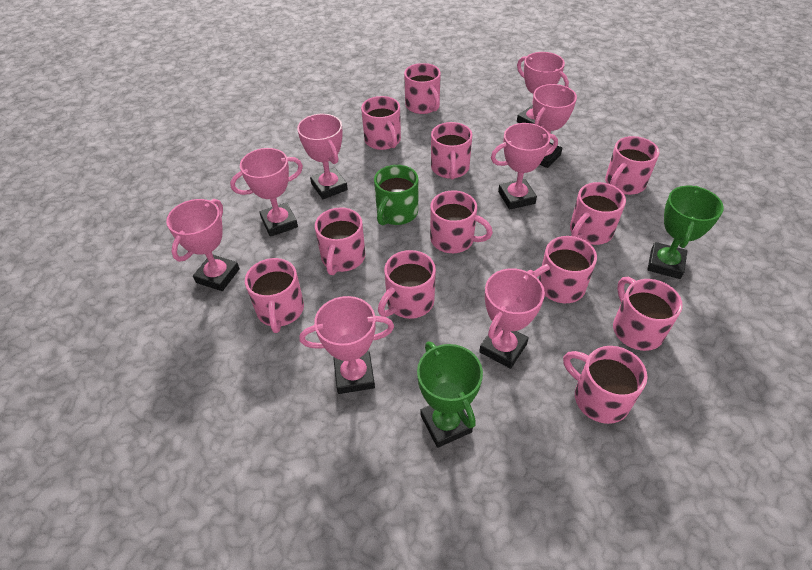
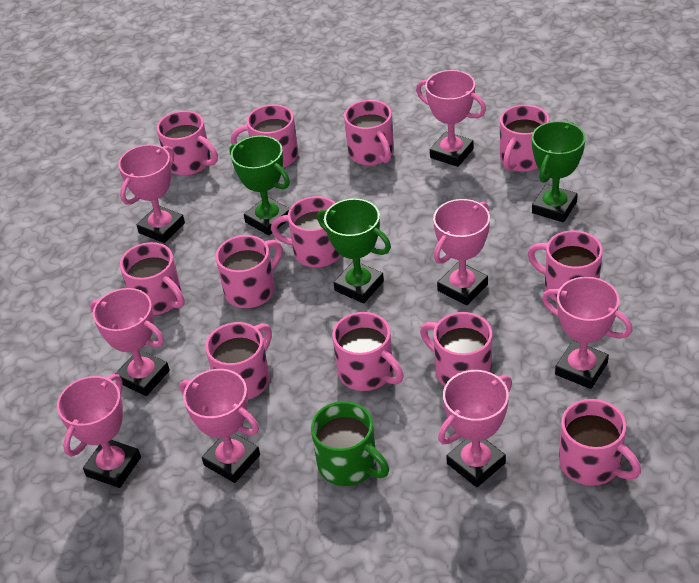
green trophy: [417,341,483,448] [647,186,724,279] = 2 -> [229,136,290,235] [317,198,391,303] [532,121,586,222] = 3

